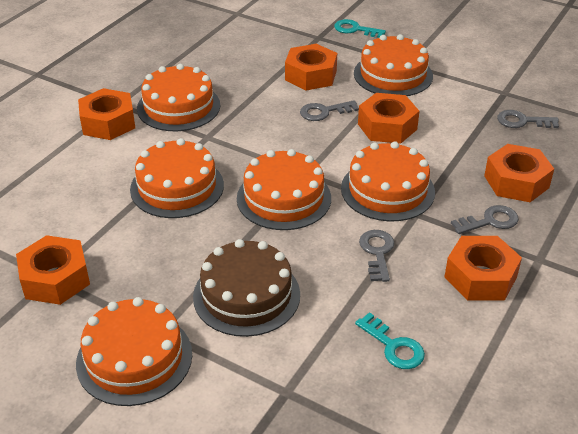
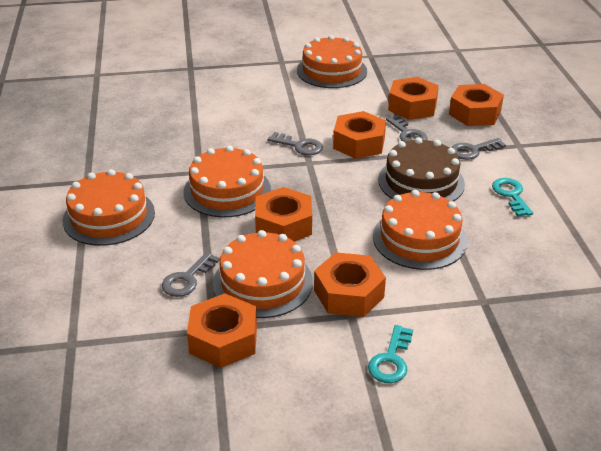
orange cake: [76,297,192,406] [130,138,224,218] [137,64,220,131] [237,149,331,230] [341,141,435,221] [354,34,433,96] = 6 -> [63,169,155,246] [183,145,271,217] [213,230,313,318] [297,35,367,88] [373,190,467,270] = 5

